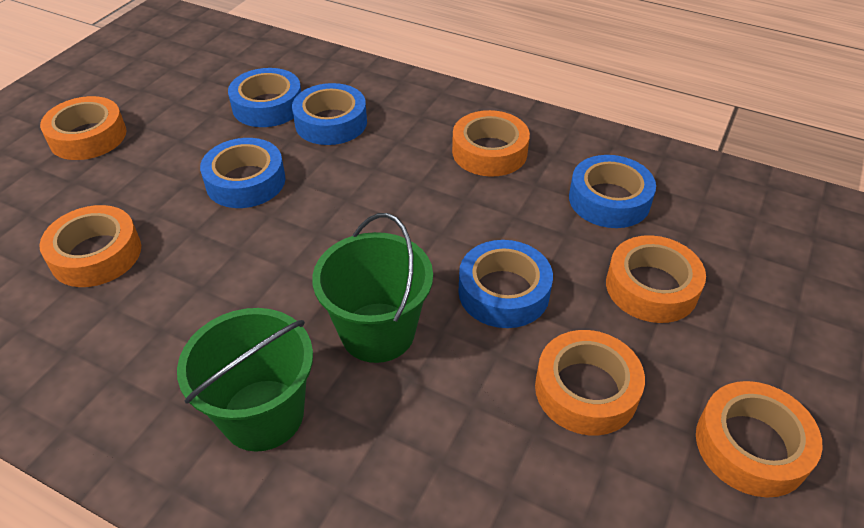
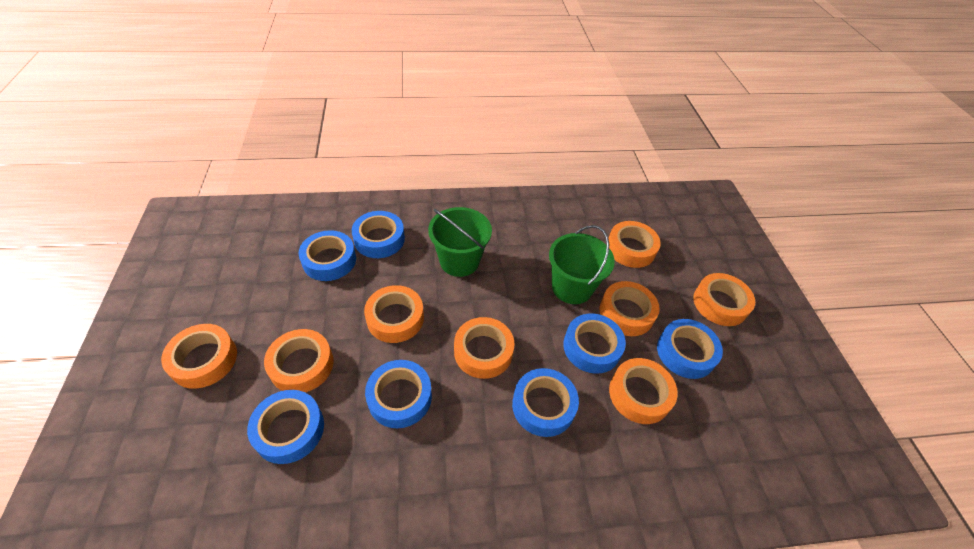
blue tape: [200,138,285,208] [228,68,301,127] [292,83,367,145] [458,240,553,328] [569,155,656,228] = 5 -> [247,390,324,464] [299,230,356,281] [352,211,405,258] [365,360,432,428] [512,368,579,437] [563,313,626,374] [657,319,723,379] = 7
orange tape: [39,205,141,287] [40,96,126,160] [452,110,530,177] [535,330,645,435] [606,235,706,323] [696,381,823,497] = 6 -> [161,324,237,389] [264,329,334,393] [364,285,424,343] [454,317,515,379] [599,281,660,336] [608,221,661,268] [609,358,678,424] [693,273,755,326] = 8

